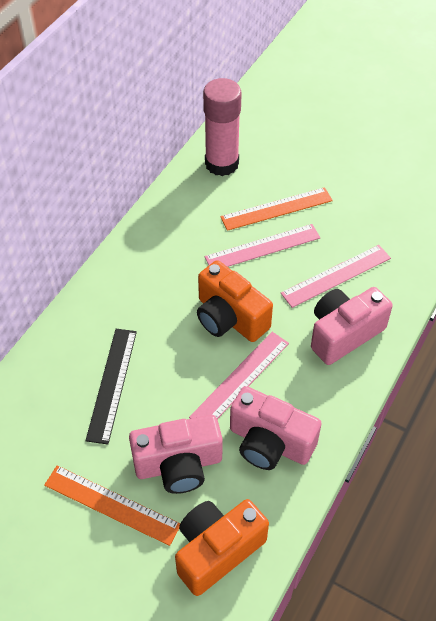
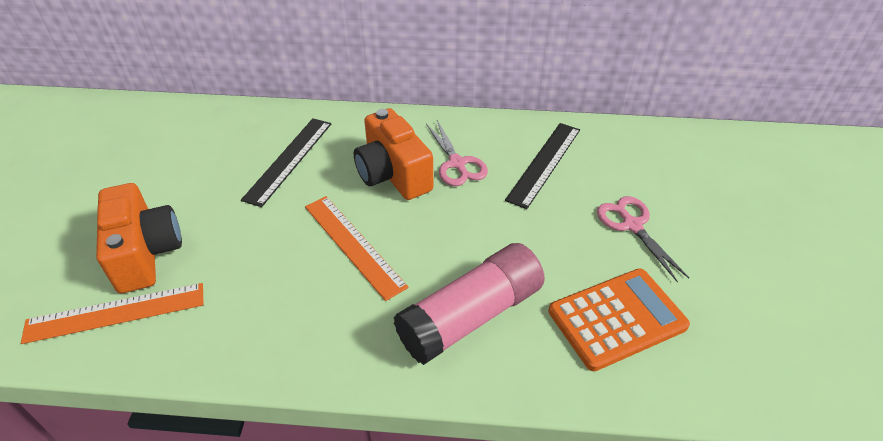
black ruler: [85,329,137,445] = 1 -> [241,118,331,207] [505,123,580,209] = 2
orange calculator: none = 0 -> [548,269,690,371] = 1
pink camera: [129,415,223,494] [230,386,322,470] [311,287,393,365] = 3 -> none = 0
pink ruler: [189,332,289,419] [205,224,321,267] [281,245,391,308] = 3 -> none = 0
pink scissors: none = 0 -> [426,120,488,186] [597,196,689,282] = 2

